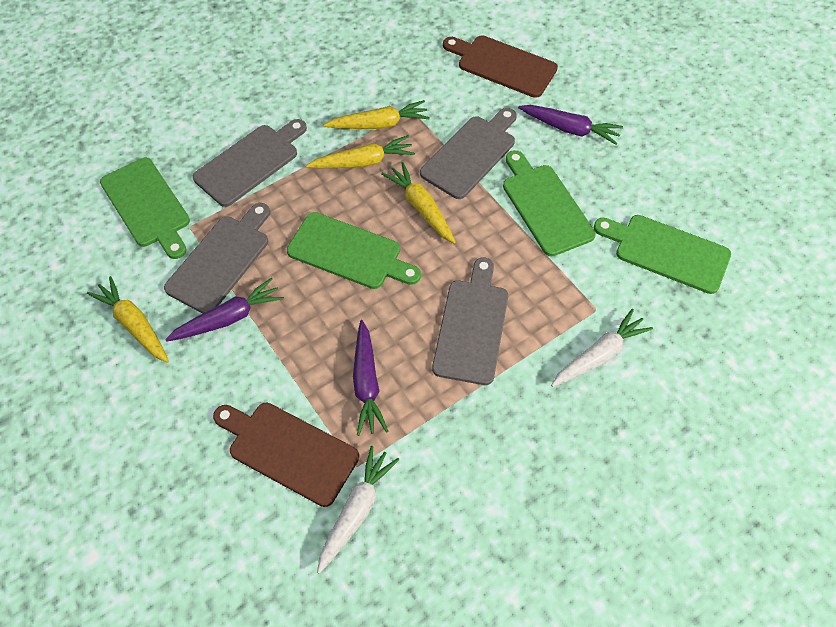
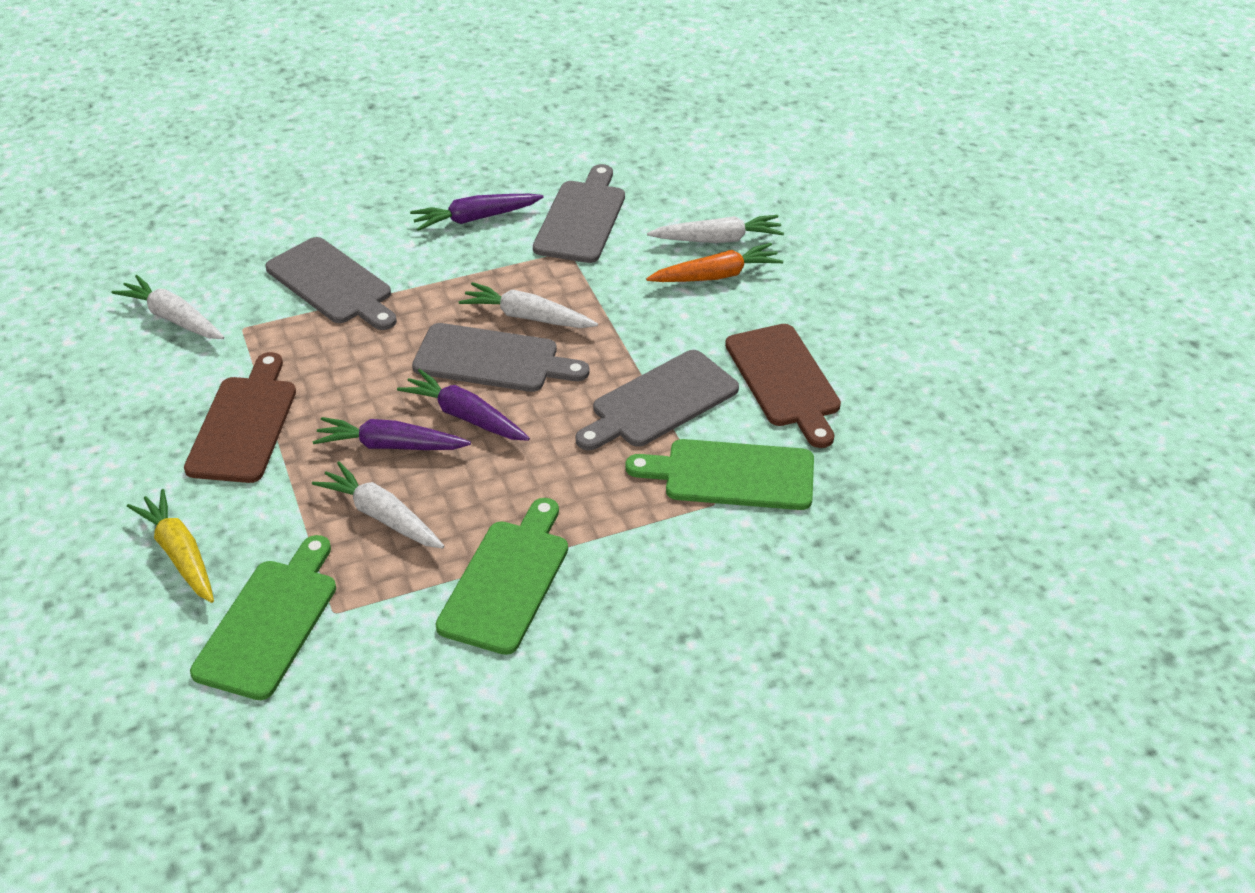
green cutting board: [100,158,190,259] [287,212,421,289] [503,150,596,256] [594,215,731,294] = 4 -> [190,535,336,700] [436,498,568,655] [625,439,814,510] = 3
orange carrot: none = 0 -> [646,243,783,282] = 1
white carrot: [317,446,399,574] [551,309,653,387] = 2 -> [112,275,224,339] [312,462,444,549] [459,282,598,328] [647,215,784,243] = 4
yellow carrot: [87,276,169,363] [306,135,415,168] [324,100,430,129] [381,162,456,244] = 4 -> [127,489,214,603] = 1

